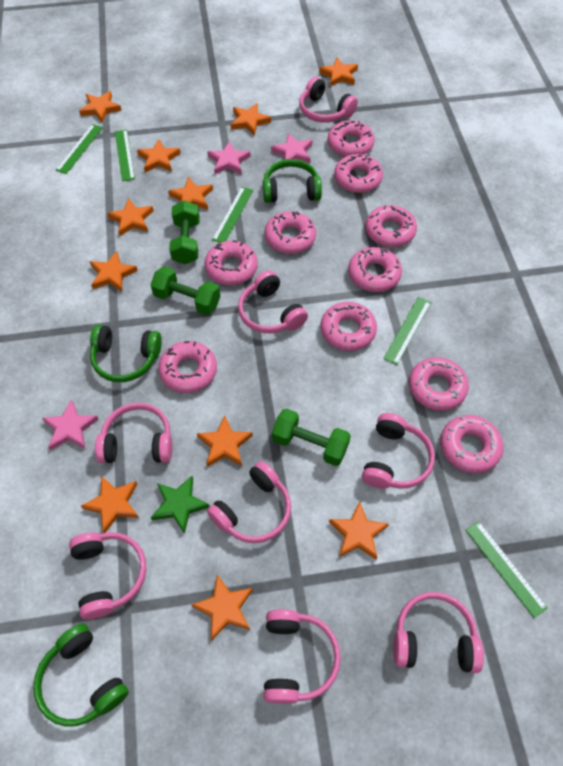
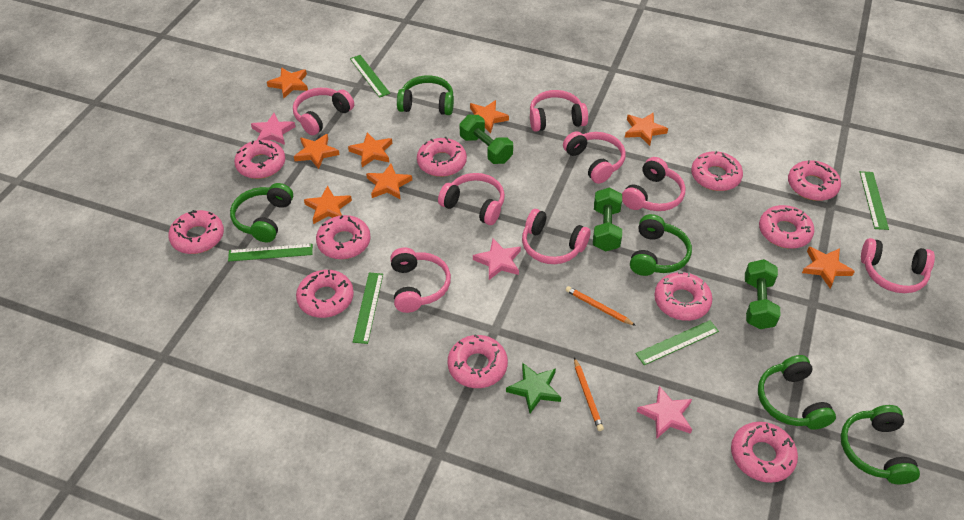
green headphones: [33,623,128,727] [90,325,162,382] [263,159,322,203] = 3 -> [230,183,293,242] [397,75,454,115] [630,214,692,276] [758,355,836,430] [841,405,920,484] = 5
orange pencil: none = 0 -> [565,286,636,326] [574,357,604,431] = 2
orange star: [79,91,122,123] [81,476,139,533] [90,251,138,292] [107,198,154,236] [137,139,181,172] [168,176,213,210] [192,575,253,641] [197,416,253,467] [230,103,271,136] [319,57,358,87] [329,501,389,560] = 11 -> [267,67,308,98] [294,134,339,169] [304,186,352,224] [348,132,392,167] [366,164,412,200] [470,100,509,134] [625,112,668,146] [802,247,855,288] = 8
pink donut: [158,341,217,393] [204,240,258,285] [265,211,316,254] [321,302,377,351] [327,120,375,157] [334,154,383,193] [348,247,402,292] [365,205,417,247] [409,357,469,411] [440,415,504,473] = 10 -> [168,210,224,254] [234,140,285,179] [296,270,354,318] [316,215,371,259] [417,137,467,177] [448,334,508,388] [654,272,713,321] [691,151,743,191] [731,422,798,483] [759,205,814,249] [788,160,841,201] = 11

